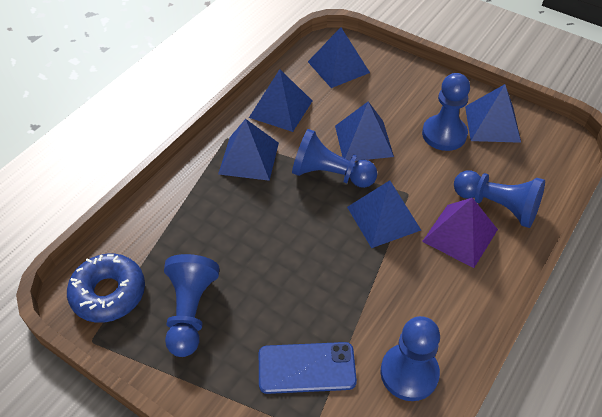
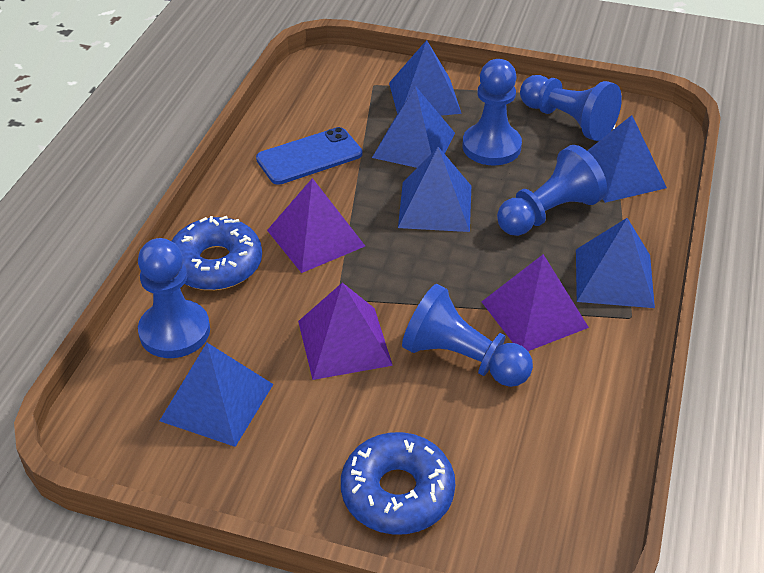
blue donut: [67,254,145,323] = 1 -> [172,216,262,290] [341,432,455,535] = 2
purple pyramid: [422,198,498,268] = 1 -> [267,178,365,273] [298,283,393,380] [482,254,589,351] = 3

